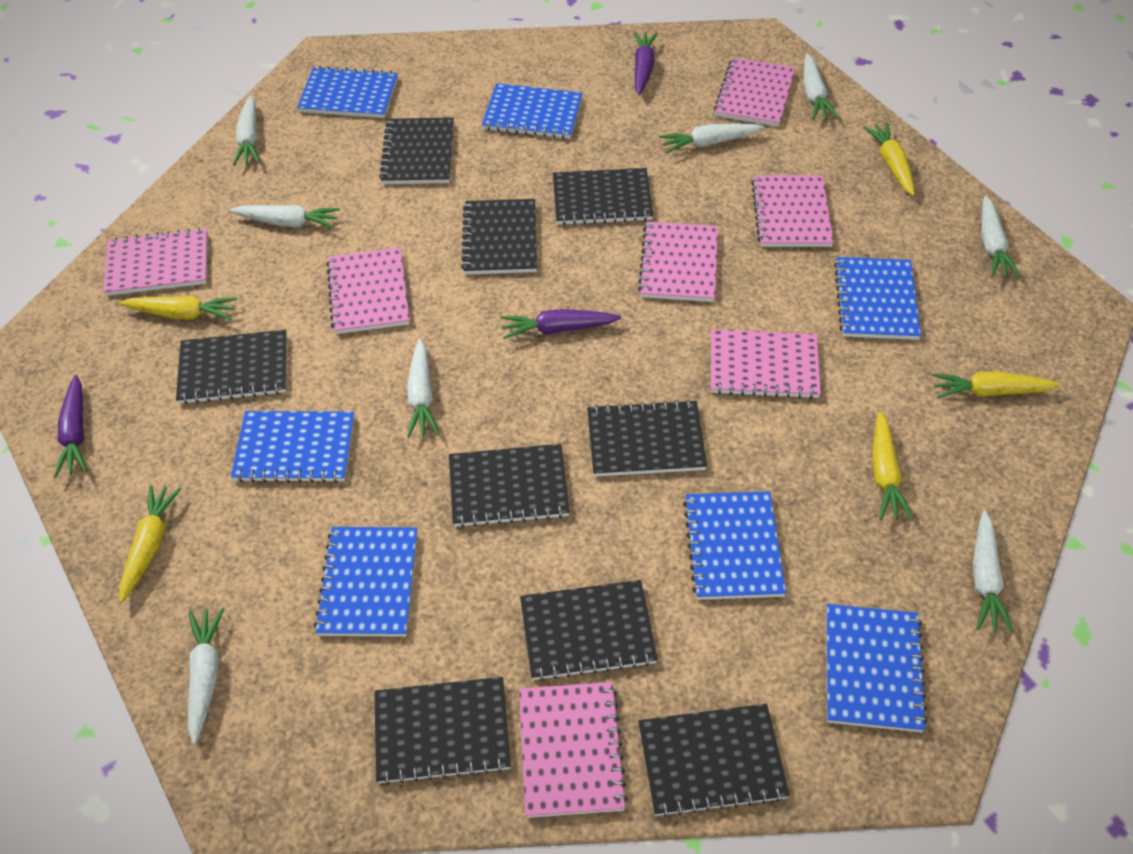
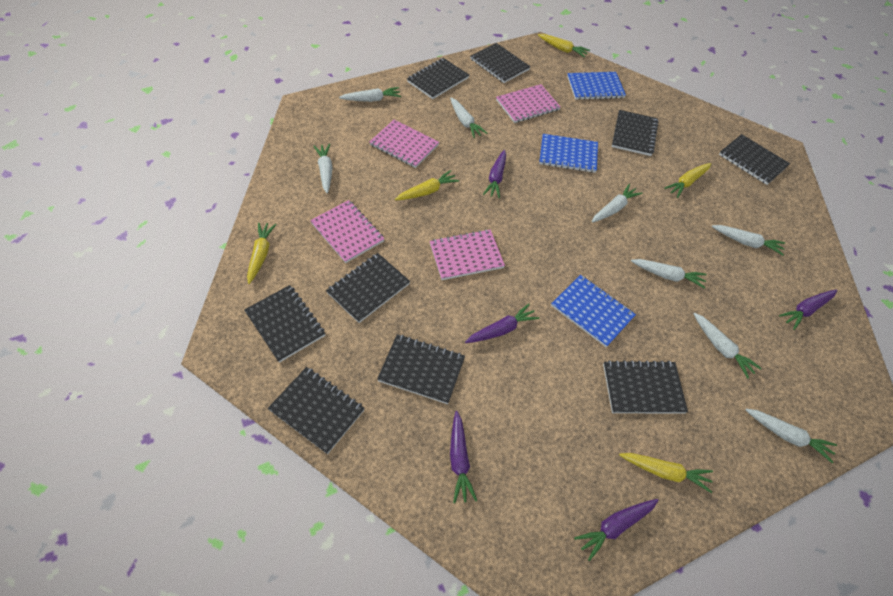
blue notebook: [231,411,354,483] [297,66,398,118] [314,527,417,637] [482,83,583,139] [683,491,786,600] [826,604,928,732] [834,257,921,340] = 7 -> [539,134,598,173] [551,275,636,347] [567,72,626,100] = 3
pink notebook: [103,228,208,296] [326,248,409,334] [519,682,628,818] [638,222,718,302] [711,329,821,399] [714,57,795,127] [751,175,834,247] = 7 -> [310,200,385,263] [369,120,439,168] [430,229,505,280] [496,84,561,123] = 4
purple carrot: [54,375,87,478] [501,309,621,339] [633,32,658,95] = 3 -> [450,411,477,503] [465,304,540,343] [483,150,506,198] [574,499,658,561] [779,289,837,330] = 5

